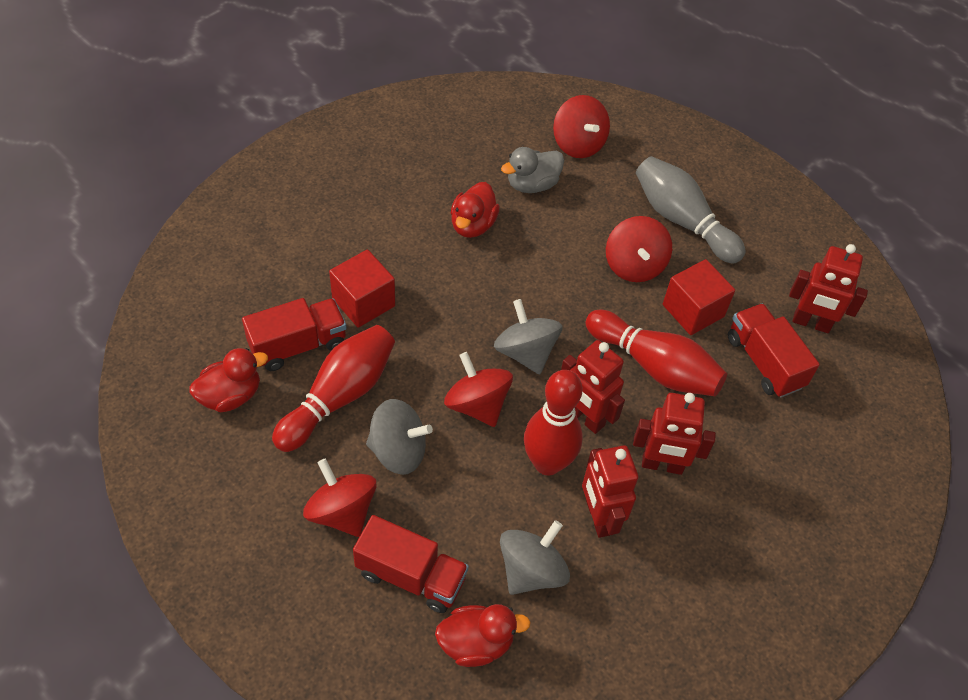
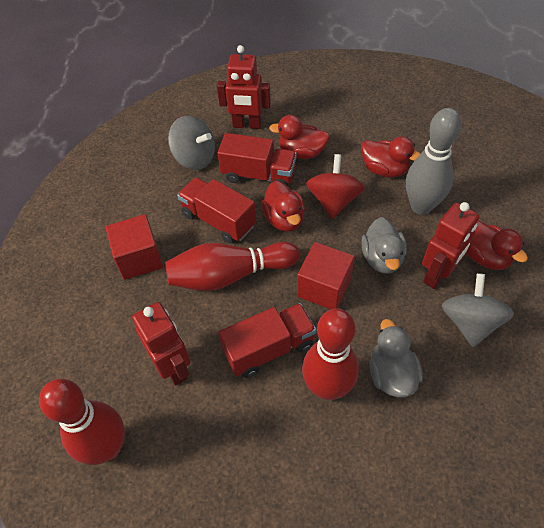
grey duck: [501,147,564,193] = 1 -> [361,217,407,274] [370,319,423,397] = 2
grey spinning top: [366,399,433,475] [494,299,563,375] [500,520,570,595] = 3 -> [168,116,215,170] [442,273,514,347] = 2
red duck: [189,348,268,412] [435,604,531,667] [451,182,500,238] = 3 -> [261,181,305,232] [269,115,330,159] [361,136,421,178] [466,220,528,270] = 4
red robot: [561,340,625,434] [582,445,638,538] [633,393,716,475] [789,244,868,333] = 4 -> [132,302,190,386] [217,45,271,129] [422,202,480,289] = 3
red spinning top: [303,459,377,537] [444,352,513,427] [553,95,610,158] [606,216,672,282] = 4 -> [306,154,365,219] = 1

